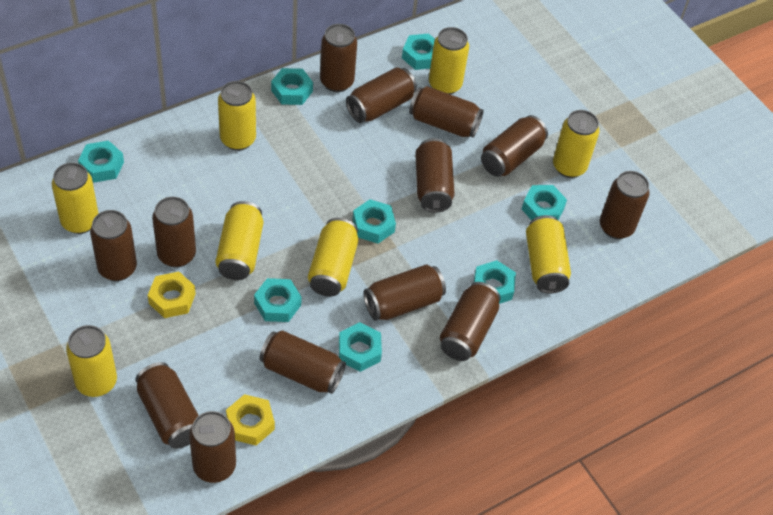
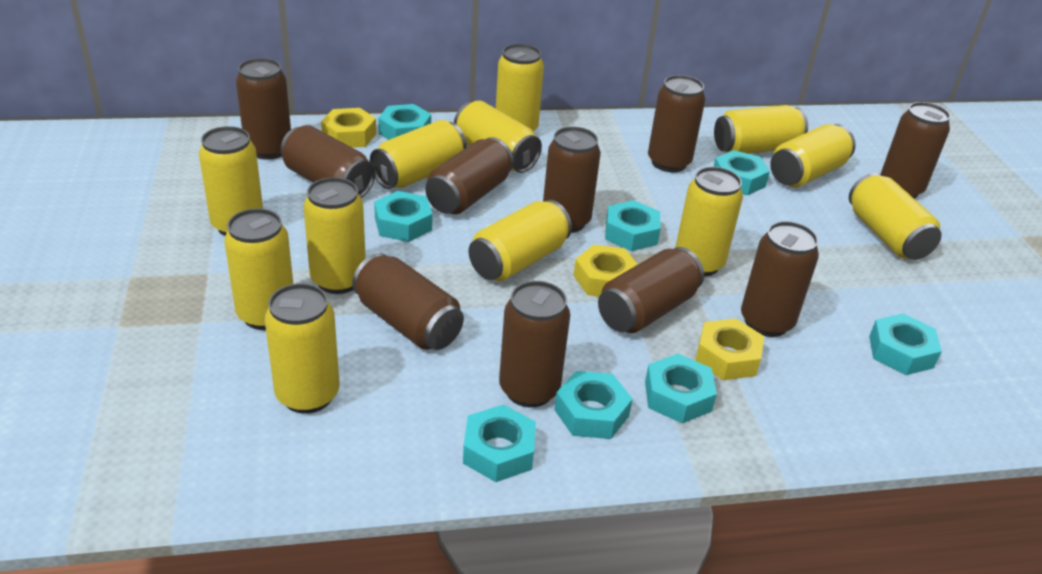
brown can: [90,210,137,281] [135,362,199,449] [152,197,196,268] [189,411,236,483] [259,330,346,394] [320,24,357,92] [346,67,417,123] [363,265,446,321] [409,86,484,138] [415,138,455,213] [440,282,501,361] [481,115,548,176] [600,171,650,239] = 13 -> [236,58,291,160] [280,125,375,198] [352,253,464,350] [425,137,514,214] [499,281,570,407] [543,127,601,233] [598,247,704,333] [648,75,705,172] [741,221,819,337] [881,102,951,199] = 10
yellow can: [52,163,99,234] [66,325,117,397] [215,201,263,280] [218,81,256,151] [308,218,359,297] [429,27,469,95] [526,215,571,293] [553,110,599,178] = 8 -> [199,126,263,236] [224,208,293,330] [265,283,339,414] [304,177,366,294] [370,120,467,189] [454,100,542,173] [469,200,572,281] [496,44,544,131] [675,167,743,276] [714,105,808,154] [770,124,856,187] [849,173,942,260] = 12
yellow nut: [148,272,196,318] [226,394,275,446] = 2 -> [321,108,376,148] [573,245,638,297] [695,318,764,380] = 3

